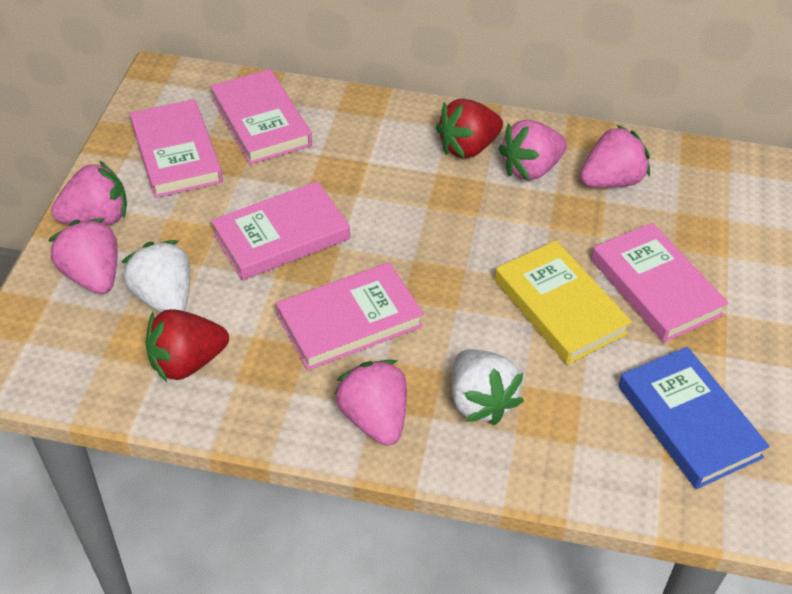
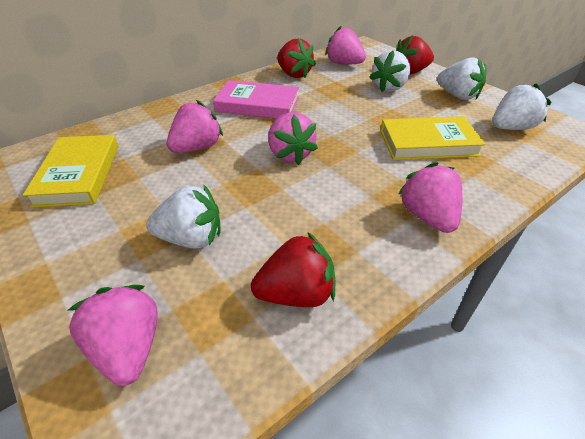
blue book: [618,347,770,489] = 1 -> none = 0
pink book: [130,99,223,198] [210,69,312,164] [211,181,350,280] [276,262,424,370] [591,222,729,343] = 5 -> [213,80,299,119] = 1
red strawberry: [146,309,229,382] [436,98,503,159] = 2 -> [251,232,335,307] [277,38,316,78] [396,35,434,74] = 3
white strawberry: [122,240,190,312] [452,349,524,425] = 2 -> [146,185,220,249] [369,50,410,92] [437,58,486,100] [492,83,551,130] = 4
yellow book: [495,241,632,365] = 1 -> [23,135,118,208] [381,116,486,160] = 2

